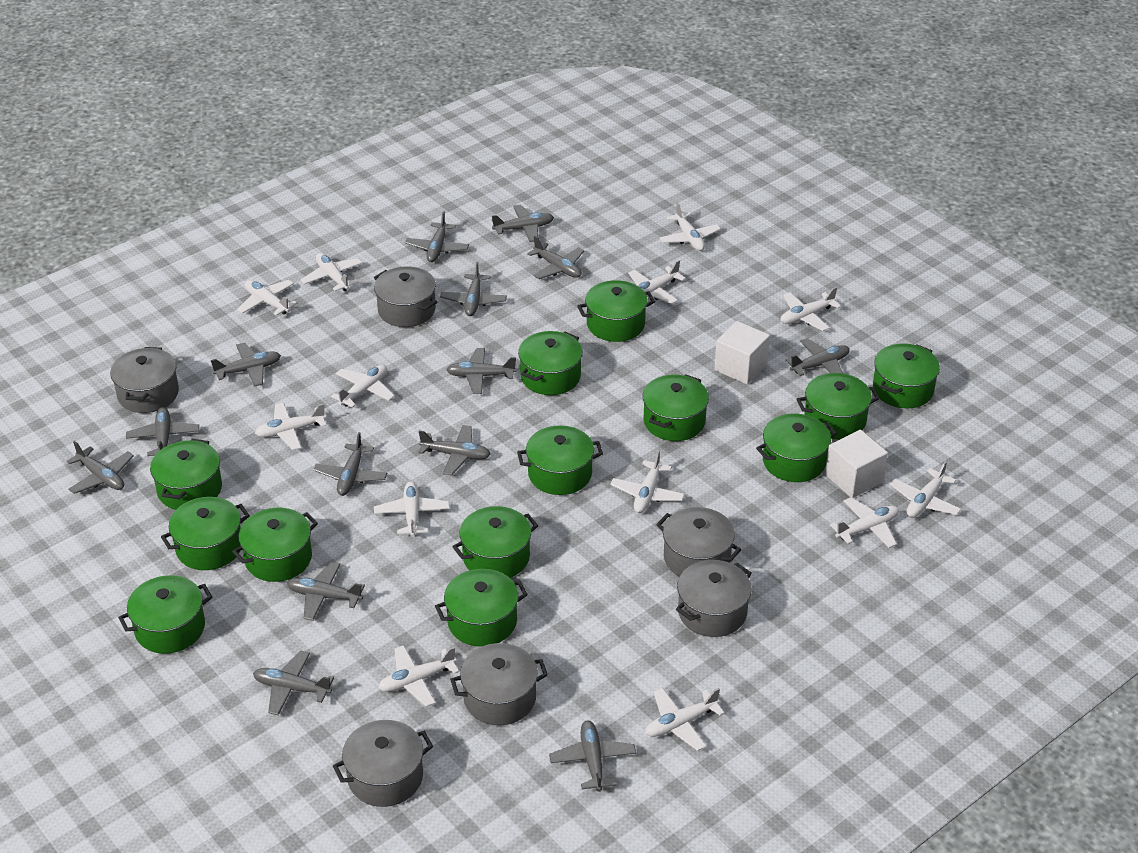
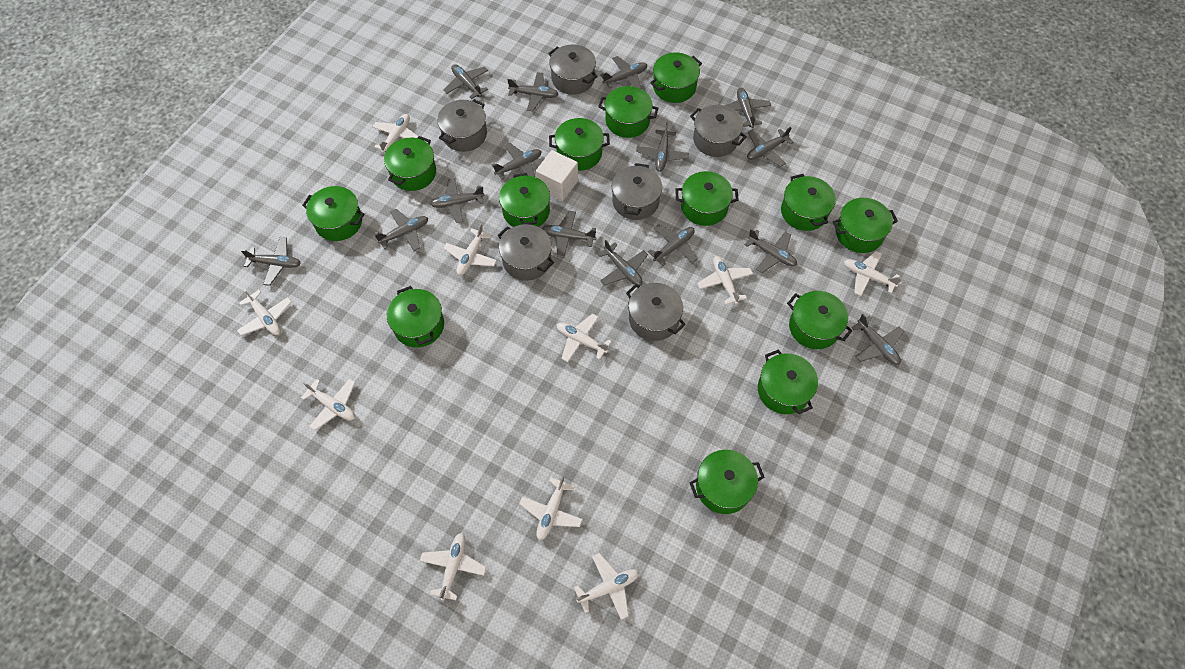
grey plane: [67,441,134,494] [126,407,199,456] [211,343,281,387] [253,651,334,715] [287,562,365,621] [313,432,387,496] [405,211,469,262] [418,425,491,475] [440,262,507,316] [446,348,516,394] [492,205,554,242] [527,236,584,279] [549,720,636,792] [786,338,850,376] = 14 -> [241,237,301,286] [375,209,428,251] [430,178,485,223] [443,64,488,99] [492,143,542,180] [507,72,558,111] [541,211,596,258] [598,240,648,286] [600,56,647,89] [636,122,689,172] [648,224,698,266] [725,88,771,128] [745,229,797,273] [747,127,794,167] [851,314,904,365] = 15
white cube: [714,321,770,384] [825,430,888,498] = 2 -> [536,150,578,201] = 1
white plane: [237,280,297,316] [255,402,327,450] [301,253,363,291] [331,365,395,408] [374,481,450,537] [378,645,459,707] [610,450,685,513] [628,260,686,304] [645,688,725,751] [659,202,721,251] [781,287,841,331] [830,497,899,548] [890,461,961,518] = 13 -> [237,288,292,336] [301,379,355,431] [372,114,418,153] [420,533,487,601] [443,223,497,275] [519,475,583,540] [557,313,612,362] [574,553,639,620] [697,256,753,305] [844,251,902,296] = 10

